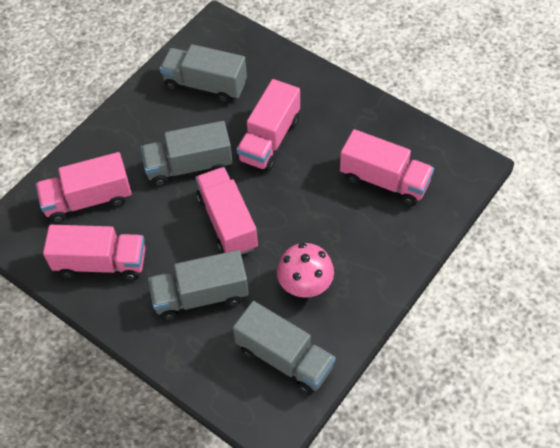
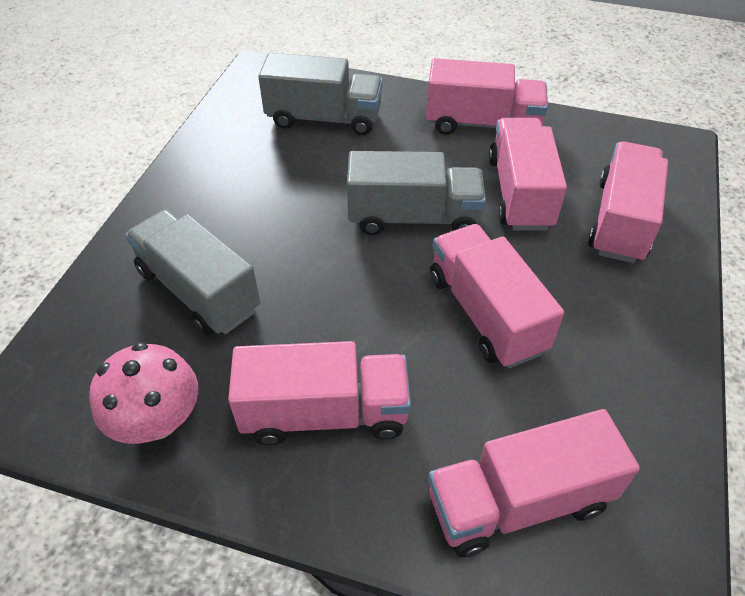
grey truck: [141,121,233,187] [148,250,249,321] [160,44,247,103] [233,301,336,395] = 4 -> [125,209,260,335] [258,53,383,135] [347,151,486,235] = 3
pink truck: [36,152,132,223] [43,225,146,280] [196,167,258,255] [236,79,300,171] [340,129,434,206] = 5 -> [228,341,411,445] [426,58,548,135] [428,409,640,557] [430,224,564,368] [489,118,567,231] [588,141,668,263] = 6

